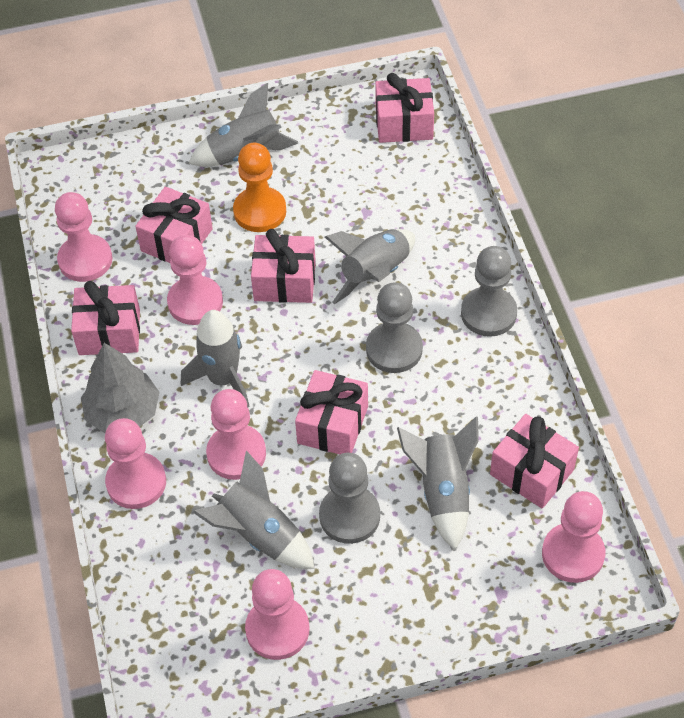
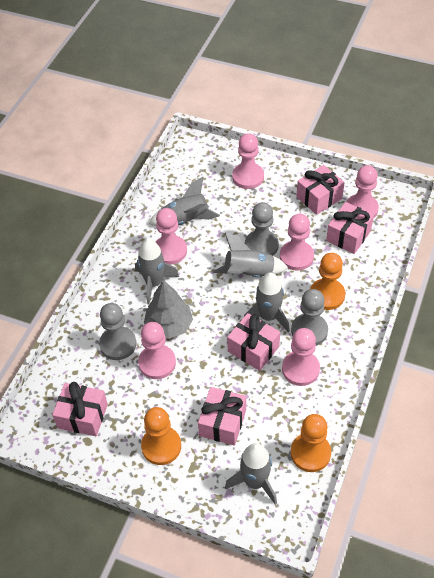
orange pawn: [233,143,286,232] = 1 -> [141,407,181,465] [291,414,331,472] [310,253,345,310] = 3
pink gift: [71,281,140,355] [135,187,213,263] [251,229,316,303] [295,370,368,454] [375,73,434,143] [490,414,579,509] = 6 -> [52,382,108,436] [198,387,246,445] [227,313,280,371] [296,165,345,215] [326,202,374,254] = 5

